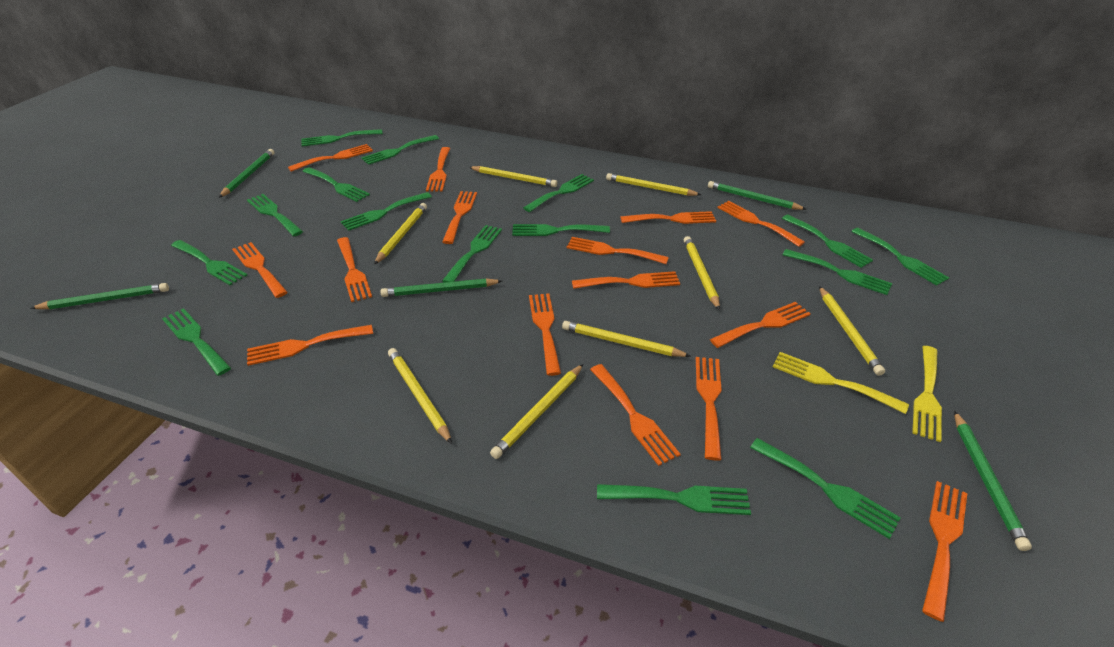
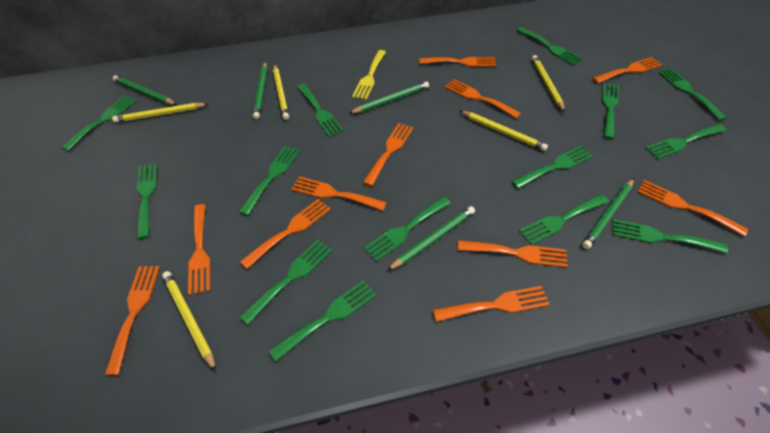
green fork: [162,308,231,376] [171,240,247,285] [247,194,303,236] [301,129,383,147] [302,167,370,202] [341,192,432,231] [361,135,439,165] [442,225,502,283] [512,224,610,236] [523,174,594,212] [597,484,751,515] [750,438,901,539] [782,215,873,268] [783,249,892,295] [851,228,949,286] = 15 -> [61,96,136,151] [137,163,157,239] [239,146,300,216] [239,240,332,325] [269,280,377,362] [297,84,343,137] [364,196,451,262] [512,146,593,189] [516,27,582,65] [519,194,609,245] [602,83,619,139] [612,219,728,254] [646,124,726,159] [659,68,727,121] = 14
orange fork: [232,242,288,298] [247,325,373,366] [288,144,373,172] [337,237,372,302] [426,147,450,192] [442,191,477,244] [529,294,561,376] [567,237,669,264] [572,271,680,289] [590,364,681,466] [621,211,716,224] [696,357,722,461] [710,302,811,348] [718,201,805,247] [922,481,968,622] = 15 -> [105,266,160,375] [188,204,210,295] [240,199,331,269] [291,176,387,211] [363,123,413,186] [419,57,496,67] [433,286,550,322] [445,79,521,119] [458,240,568,268] [592,57,662,84] [637,180,748,237] = 11
yellow fork: [773,352,909,414] [912,346,942,442] = 2 -> [352,50,386,100] = 1
yellow pencil: [374,203,427,264] [388,348,452,444] [469,166,557,187] [490,364,583,459] [562,321,691,357] [606,173,701,196] [684,236,720,310] [819,286,885,376] = 8 -> [112,103,208,123] [162,271,216,371] [273,64,289,120] [460,111,548,151] [531,55,565,112] = 5

